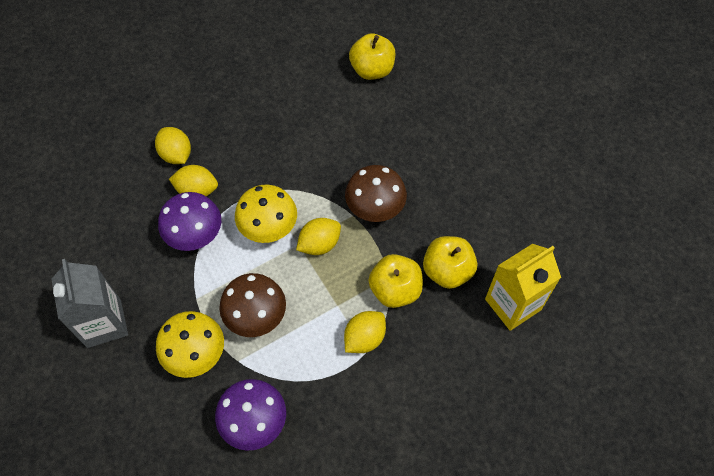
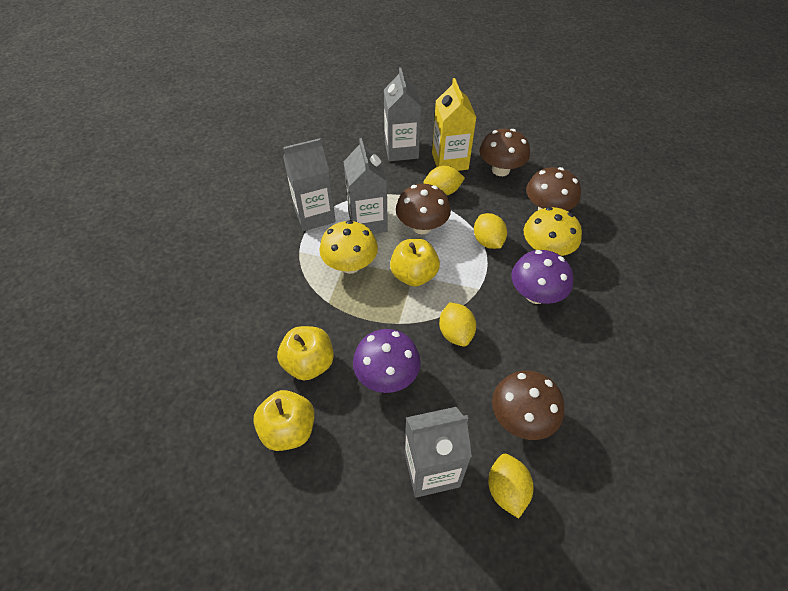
brown mushroom: [219,273,286,337] [345,165,407,222] = 2 -> [396,184,451,234] [479,129,530,176] [492,370,564,440] [526,167,581,211] = 4
grey carton: [51,259,128,348] = 1 -> [283,138,336,231] [343,138,388,234] [384,67,422,161] [404,407,472,498] = 4

